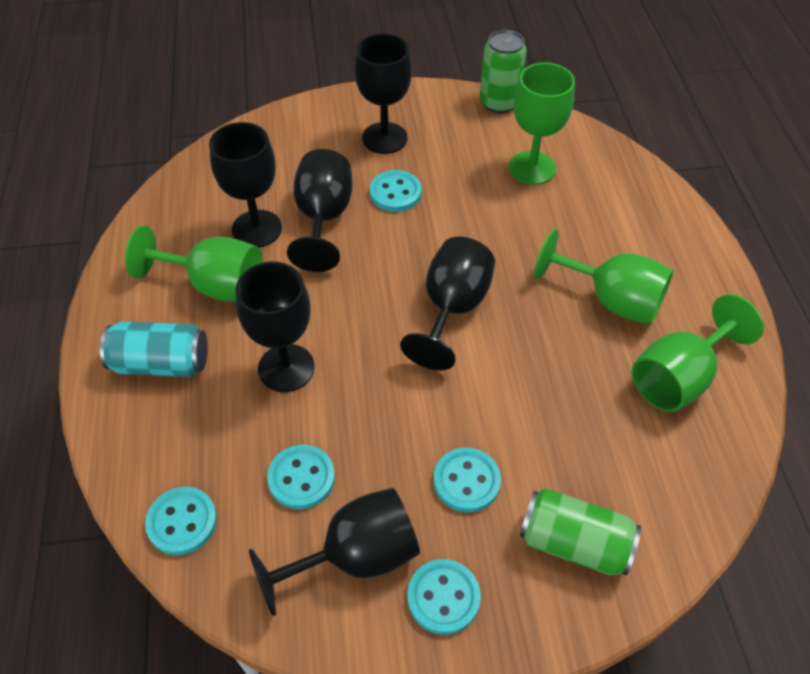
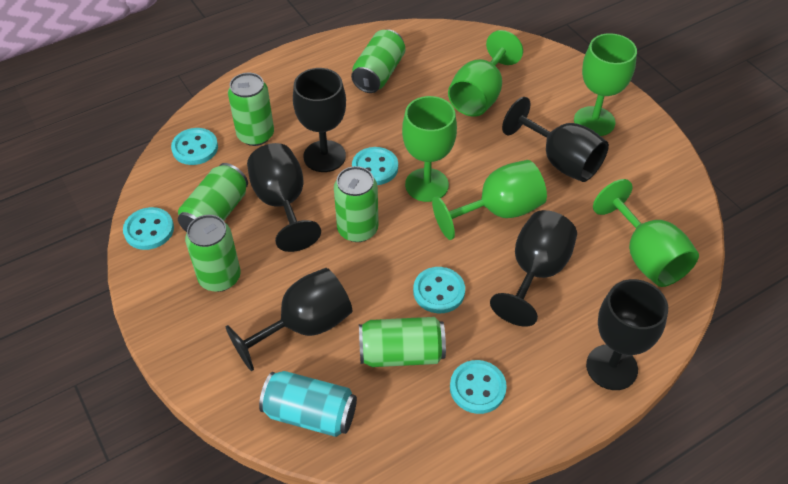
green can: [480,30,527,113] [519,488,641,576] = 2 -> [178,163,248,232] [185,215,241,292] [228,73,274,146] [334,166,378,242] [351,29,405,93] [359,317,446,367] = 6
green goblet: [125,226,263,302] [509,62,575,185] [534,229,674,325] [631,294,764,412] = 4 -> [402,96,457,202] [432,160,547,240] [448,30,523,117] [574,33,637,136] [593,179,699,287] = 5

